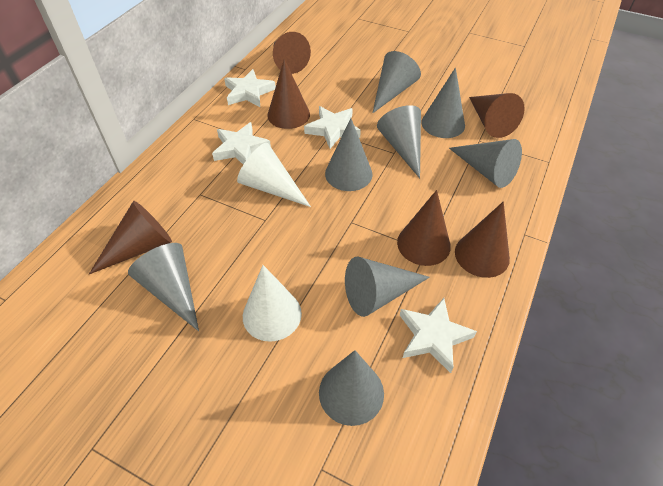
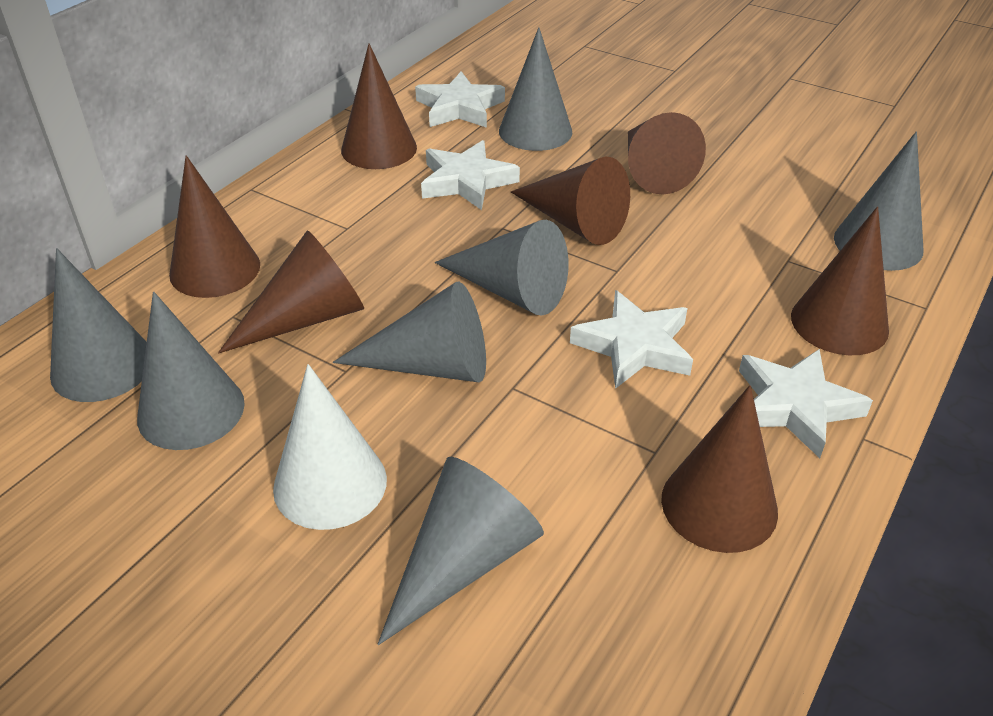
brown cone: [89,201,172,274] [267,59,310,129] [273,32,311,74] [397,190,451,266] [455,202,510,278] [469,93,525,138] = 6 -> [169,155,260,298] [218,230,364,353] [341,43,417,169] [511,157,630,245] [628,112,706,195] [661,385,778,553] [791,207,889,355] = 7
grey cone: [128,243,199,331] [319,350,384,426] [325,118,372,191] [345,257,430,317] [373,51,421,113] [377,105,421,178] [421,67,465,138] [449,139,522,188] = 8 -> [50,248,147,402] [137,291,245,450] [333,282,486,382] [377,457,544,645] [435,220,569,316] [499,27,572,151] [834,131,923,271] = 7
white cone: [237,143,311,207] [243,265,302,342] = 2 -> [273,364,387,530] = 1

